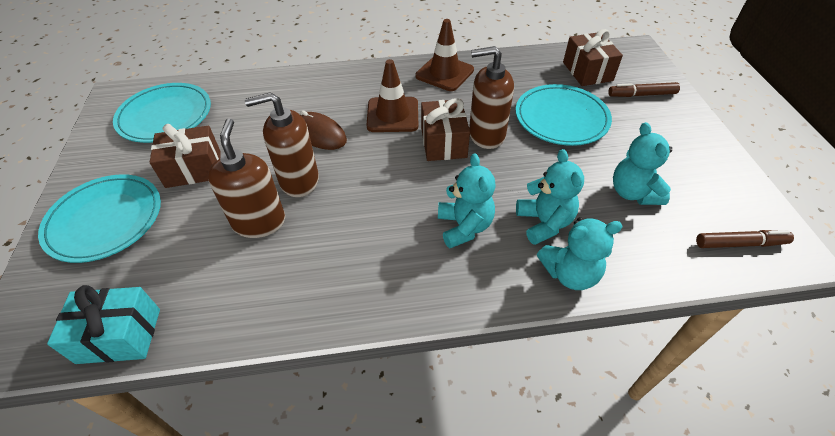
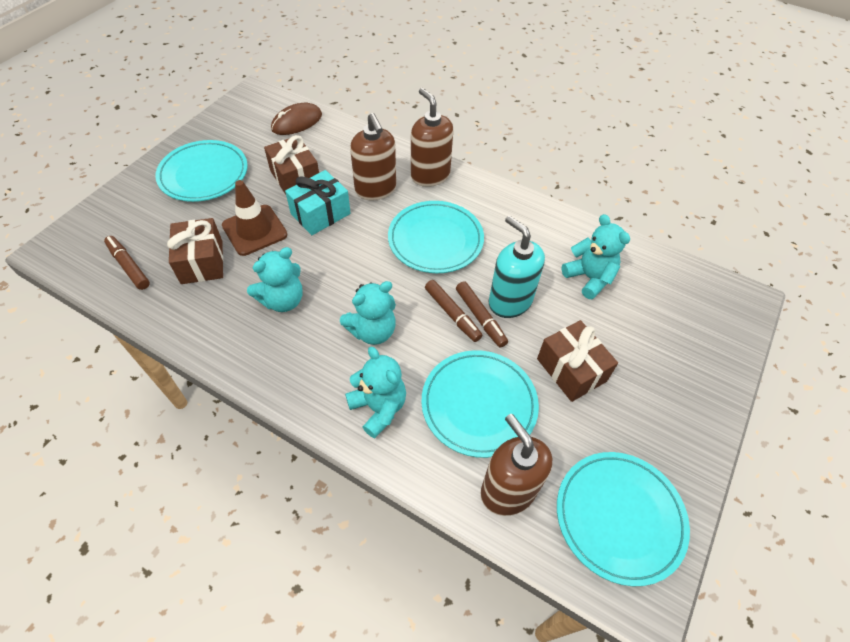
brown marker: [608,82,680,97] [696,230,794,248] = 2 -> [104,236,150,290] [425,280,483,342] [456,281,508,348] = 3
brown traffic cone: [367,59,418,132] [415,19,474,91] = 2 -> [222,180,287,256] = 1
turquoise plate: [38,174,161,263] [113,83,211,143] [515,84,612,146] = 3 -> [155,140,248,202] [388,201,484,273] [421,350,539,458] [557,452,690,586] = 4
turquoise soap dispenser: none = 0 -> [489,215,545,318] = 1

